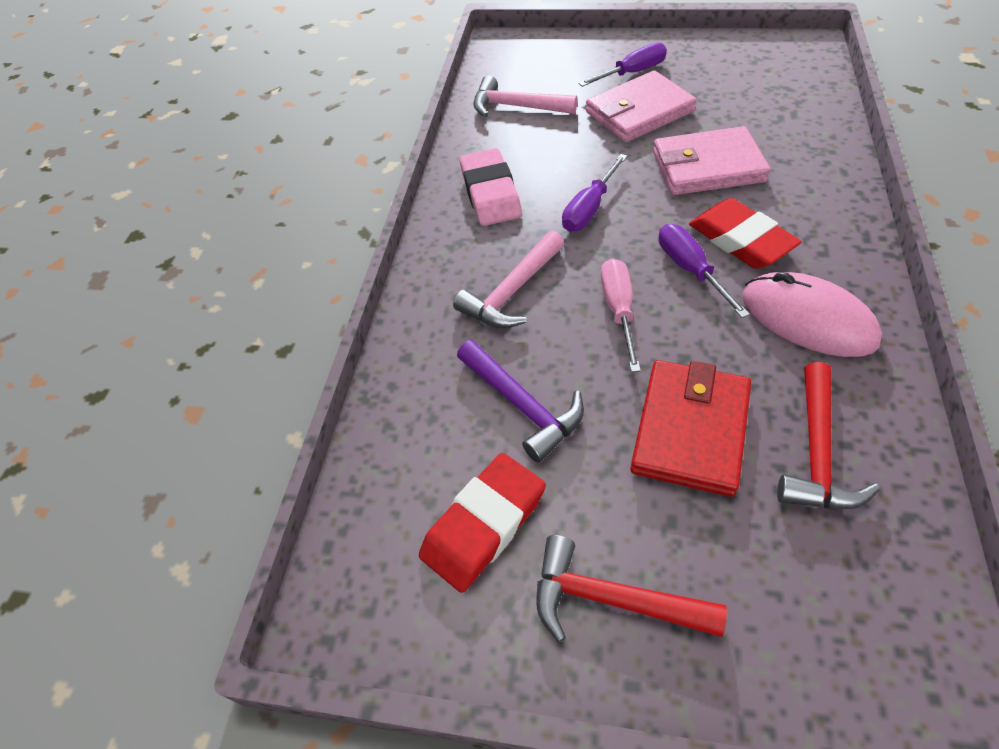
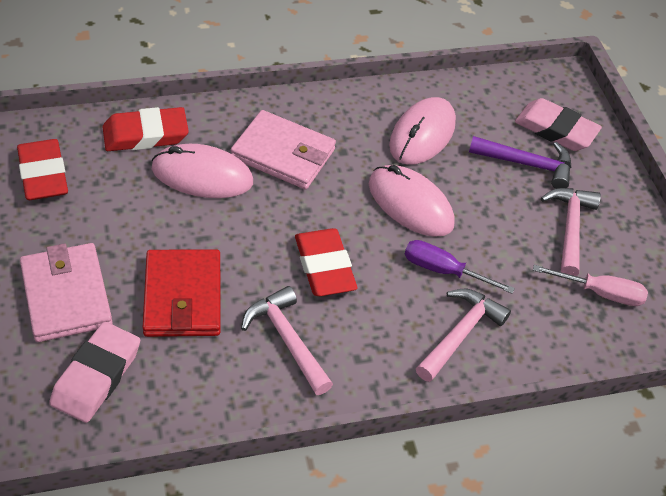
pink eraser: [460,148,522,226] = 1 -> [49,322,140,423] [515,98,602,151] = 2
pink hammer: [453,231,565,328] [473,75,577,117] = 2 -> [241,286,333,395] [416,289,511,382] [541,188,601,276] = 3
pink mouse: [742,272,882,357] = 1 -> [151,144,253,198] [369,165,455,237] [389,97,456,165] = 3
purple screwdriver: [562,154,627,232] [579,42,667,87] [659,224,750,318] = 3 -> [405,240,515,294] = 1
red eraser: [419,453,546,593] [689,198,802,269] = 2 -> [17,139,68,200] [103,107,189,151] [295,228,357,296] = 3
red hammer: [536,535,727,642] [777,362,880,509] = 2 -> none = 0

